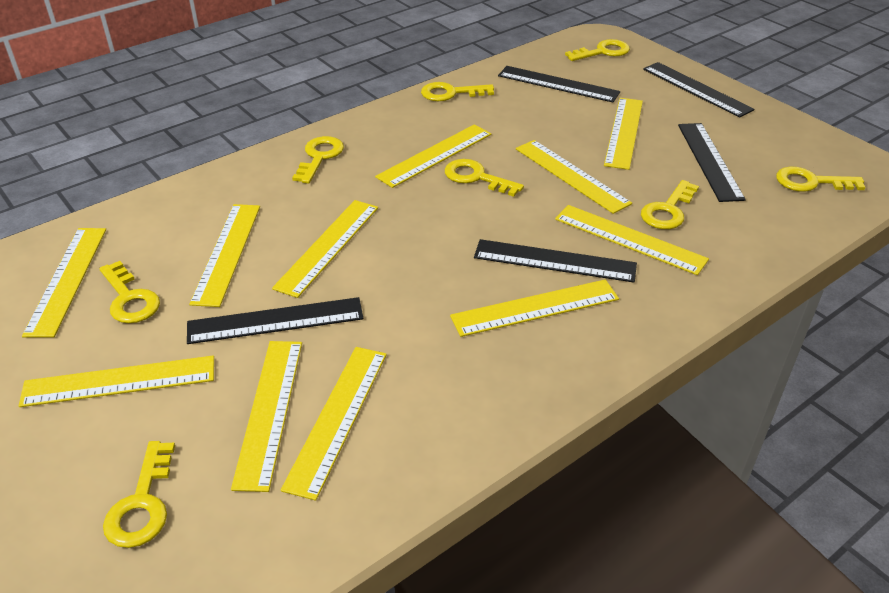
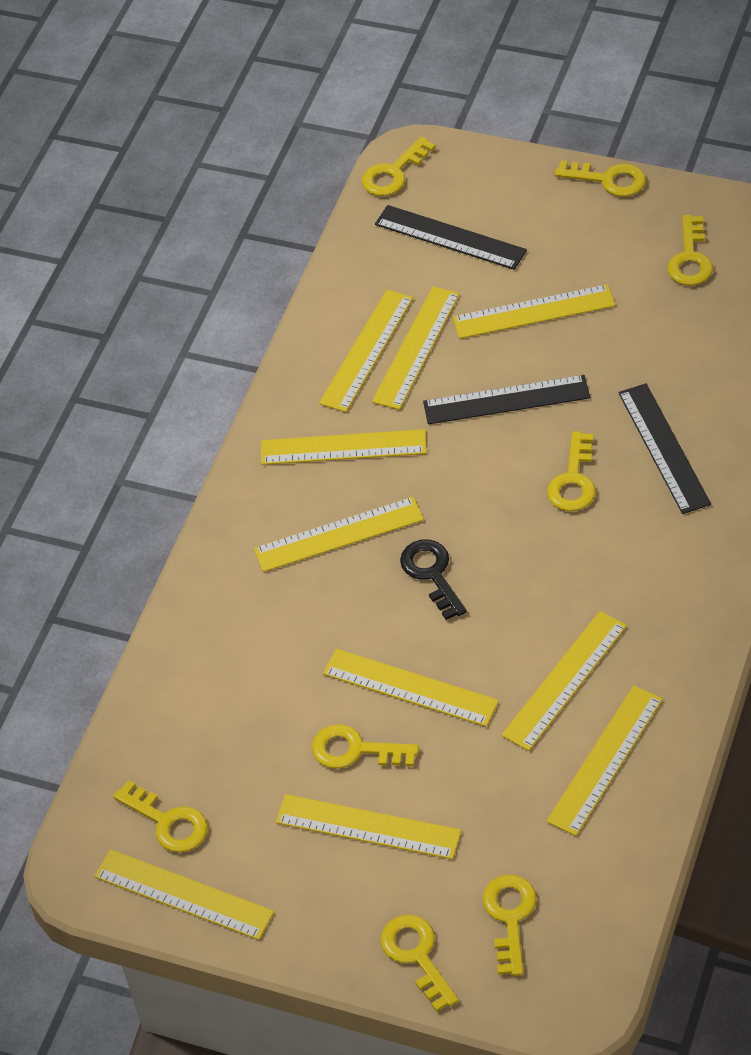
black key: none = 0 -> [400,539,467,620] = 1
black ruler: [187,297,363,344] [474,239,637,283] [498,66,620,102] [643,62,755,118] [678,123,746,202] = 5 -> [375,205,527,270] [423,375,590,424] [618,383,711,514] = 3
yellow ruler: [19,356,214,407] [22,228,106,338] [189,204,260,307] [231,341,302,492] [272,200,378,298] [281,347,387,501] [375,124,491,188] [450,279,619,337] [516,140,632,214] [555,205,709,275] [604,98,643,170] = 11 -> [94,849,274,940] [254,497,424,572] [261,429,427,465] [276,794,461,859] [319,290,413,412] [323,649,499,727] [372,286,460,410] [453,284,615,339] [501,611,627,751] [546,686,663,836] = 10

